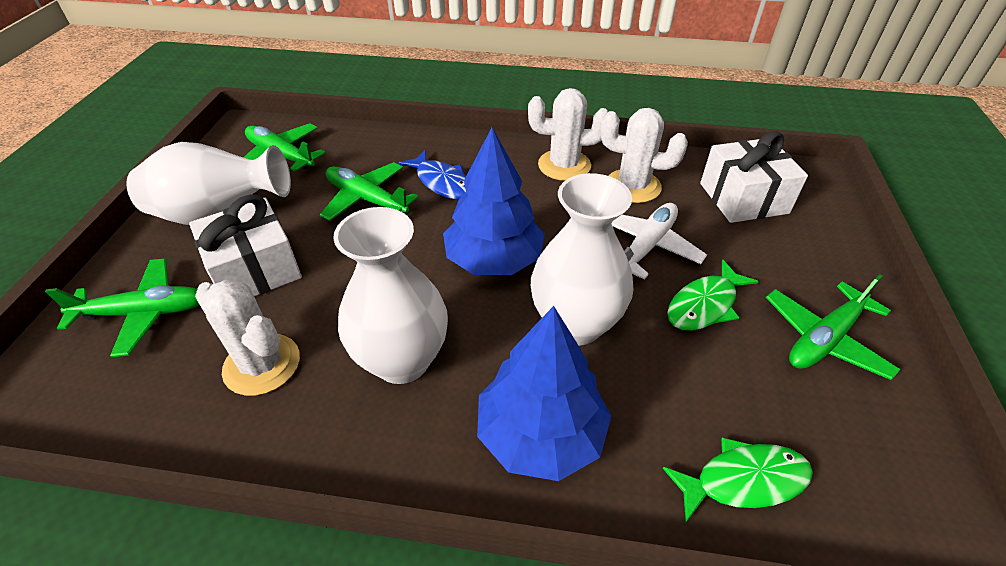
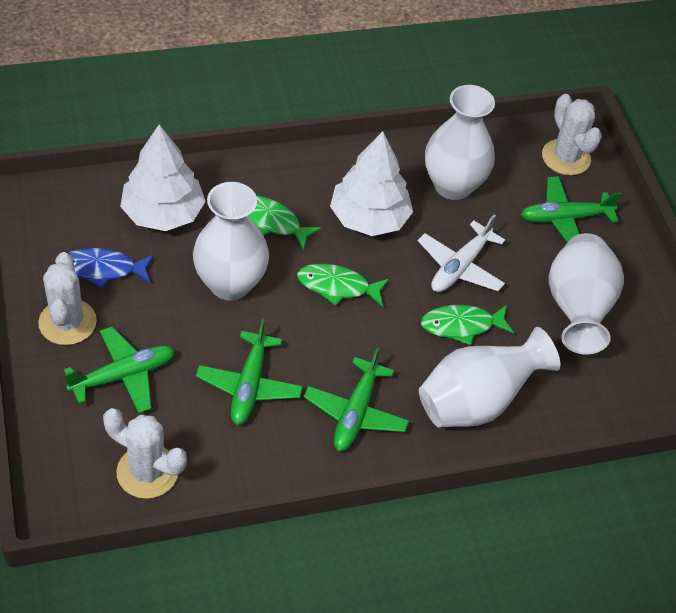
blue tree: [443,128,545,275] [477,306,611,481] = 2 -> none = 0
green fish: [663,437,813,522] [667,259,759,331] = 2 -> [248,195,321,250] [297,264,389,307] [421,305,514,345] = 3
white gift: [189,194,302,296] [700,131,808,223] = 2 -> none = 0
white tree: none = 0 -> [120,124,206,231] [330,131,413,236] = 2
white vase: [126,142,291,225] [333,207,448,384] [531,173,633,346] = 3 -> [193,182,269,301] [419,327,560,427] [425,85,495,200] [548,233,624,354] = 4

